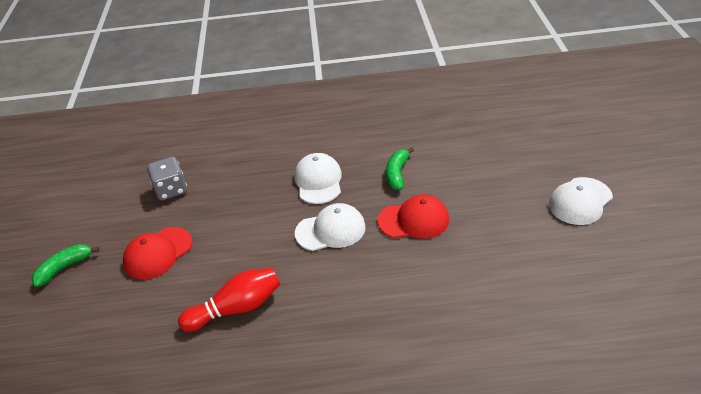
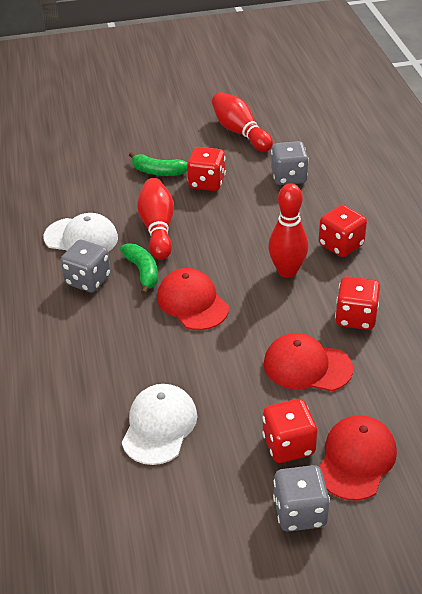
grey dice: [147,157,187,200] = 1 -> [60,240,111,293] [271,141,309,185] [273,465,330,532] = 3
red bowling pin: [178,268,280,332] = 1 -> [137,178,174,260] [212,92,273,152] [268,183,309,278] = 3
red cap: [123,227,192,280] [378,194,449,239] = 2 -> [157,268,229,330] [264,333,353,391] [320,415,397,500] = 3
red dice: none = 0 -> [187,147,226,191] [262,399,317,463] [319,205,367,257] [335,276,380,330] = 4
white cap: [294,153,342,204] [295,203,366,251] [549,177,613,225] = 3 -> [43,213,118,252] [122,384,197,465] = 2

